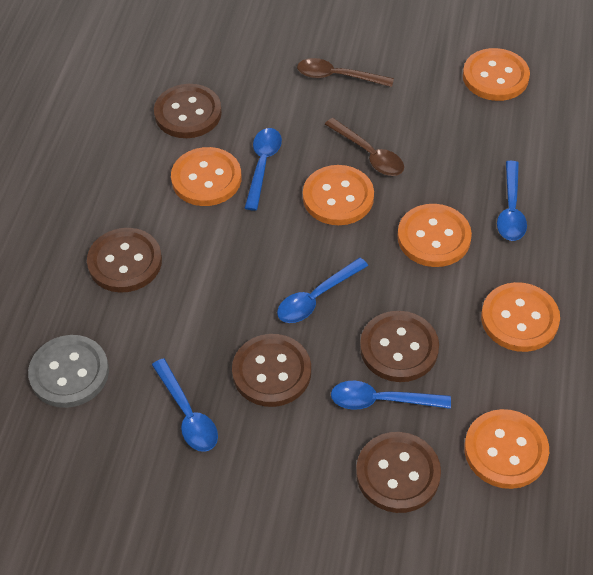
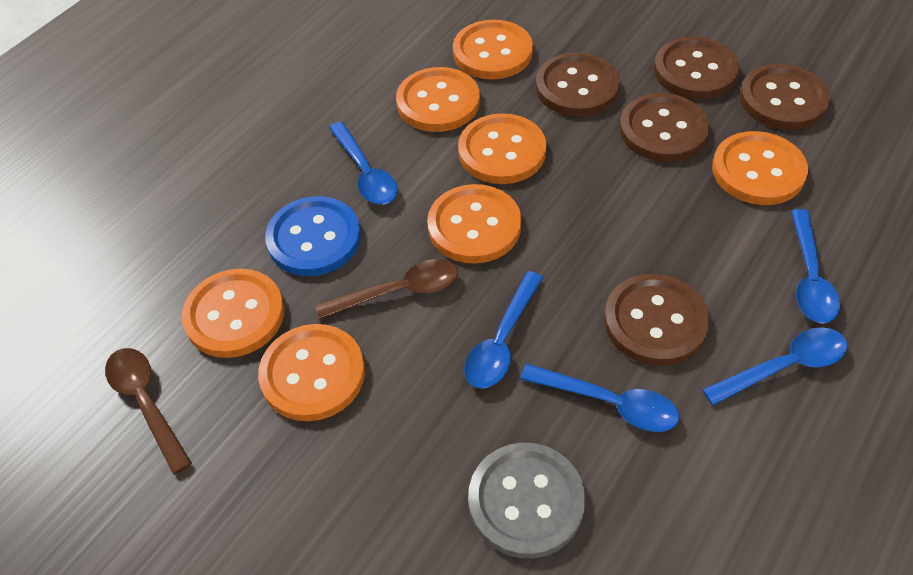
blue button: none = 0 -> [265,196,361,276] = 1
orange button: [171,147,242,206] [303,165,374,225] [397,204,472,267] [463,48,530,101] [464,409,549,489] [481,282,560,352] = 6 -> [182,269,284,358] [258,324,365,421] [396,67,480,132] [427,184,521,264] [453,20,533,79] [458,113,546,184] [712,131,808,205] = 7

